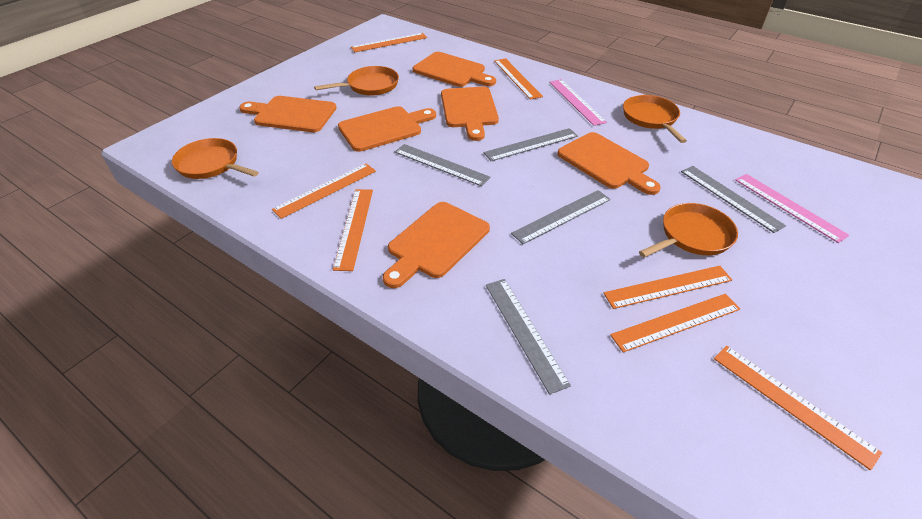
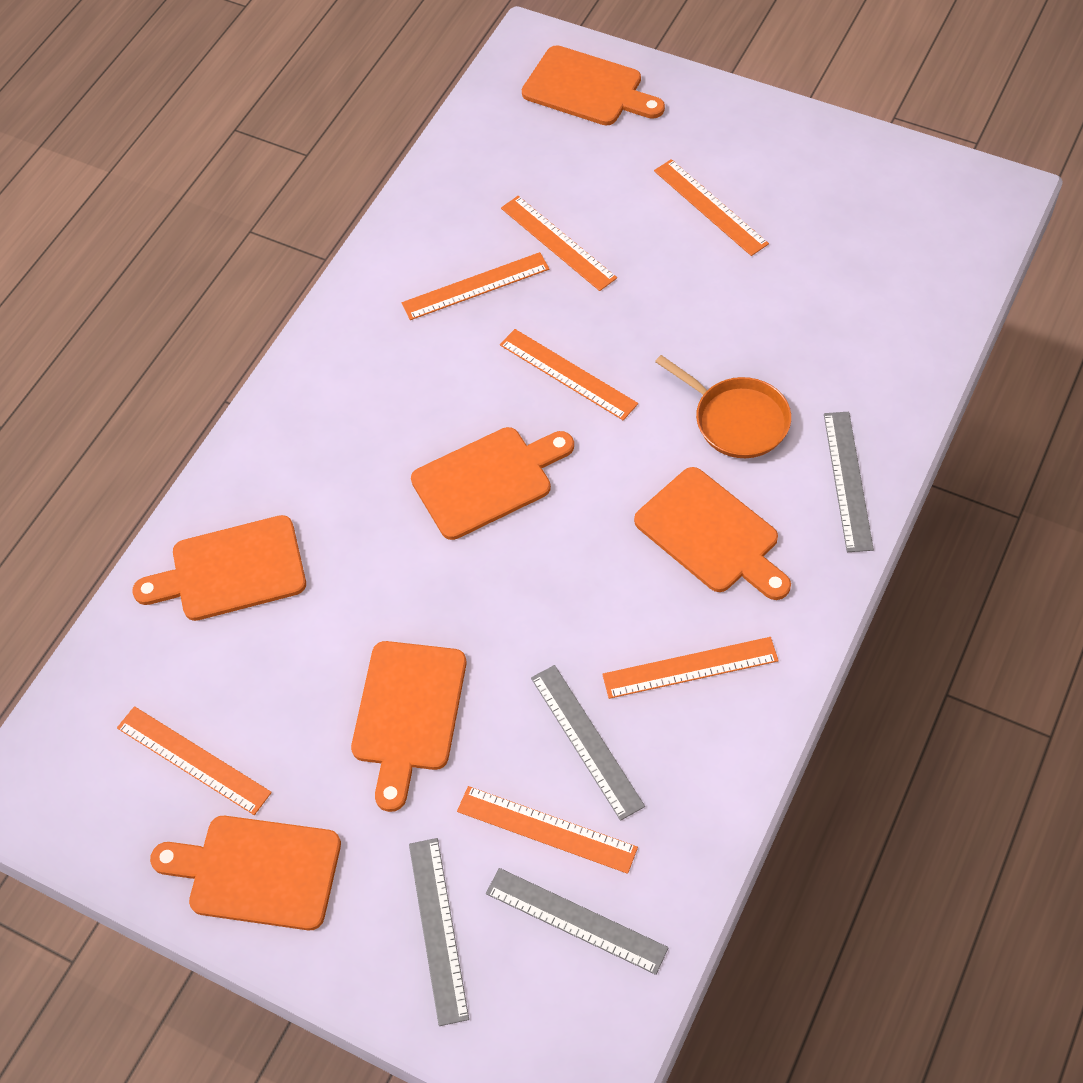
grey ruler: [395,144,491,186] [484,128,578,161] [486,279,571,394] [511,190,611,244] [681,166,786,233] = 5 -> [409,838,469,1026] [486,868,669,975] [531,665,645,821] [824,412,874,552] = 4
orange pan: [172,138,259,179] [314,66,399,96] [623,95,687,143] [639,203,738,257] = 4 -> [655,355,791,458] = 1
pink ruler: [549,79,607,126] [735,174,850,243] = 2 -> none = 0

